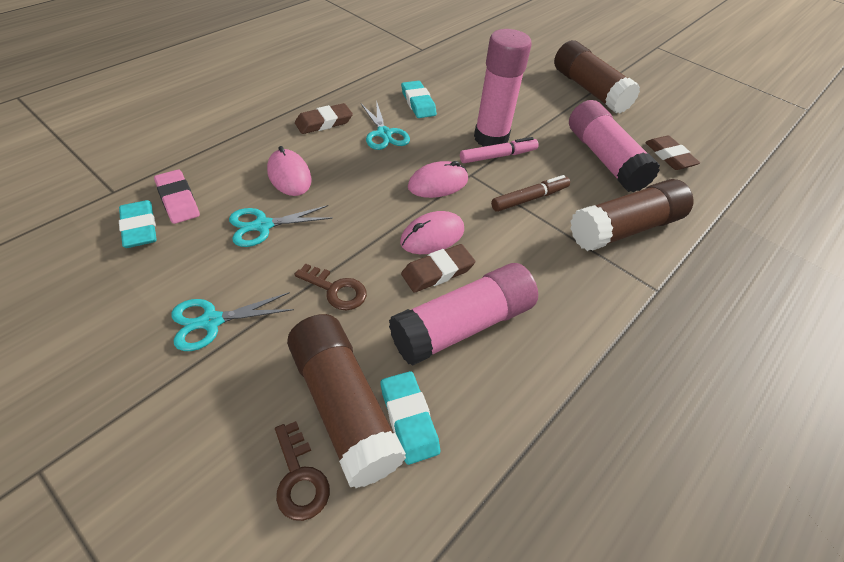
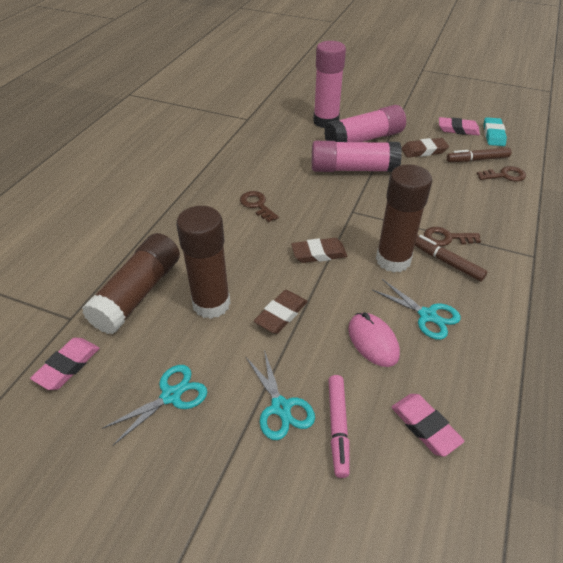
brown key: [275,421,330,521] [294,263,367,310] = 2 -> [240,191,279,222] [424,227,481,246] [477,166,526,182] = 3
brown marker: [491,175,570,212] = 1 -> [415,235,487,281] [447,147,511,162] = 2
pink eraser: [154,169,200,224] = 1 -> [30,338,100,390] [391,394,465,457] [439,117,480,136] = 3
pink mouse: [267,146,312,196] [400,211,464,254] [408,161,468,198] = 3 -> [348,313,400,367] = 1
turquoise eraser: [119,200,157,248] [381,371,440,465] [401,81,437,118] = 3 -> [483,117,507,146] = 1

